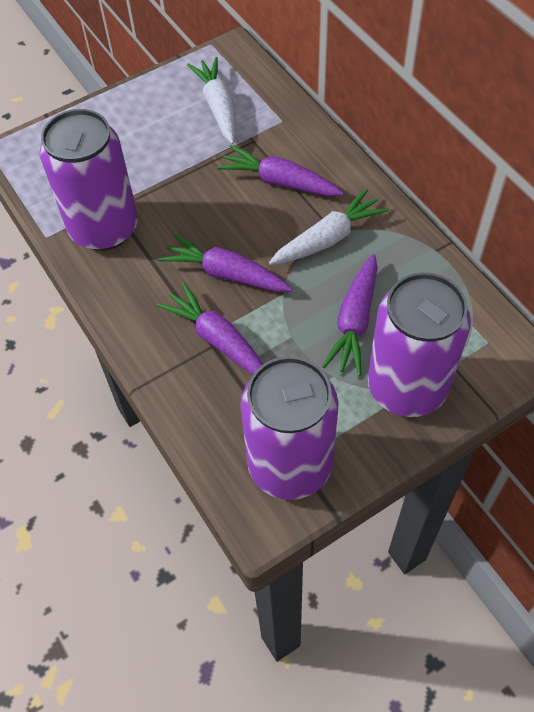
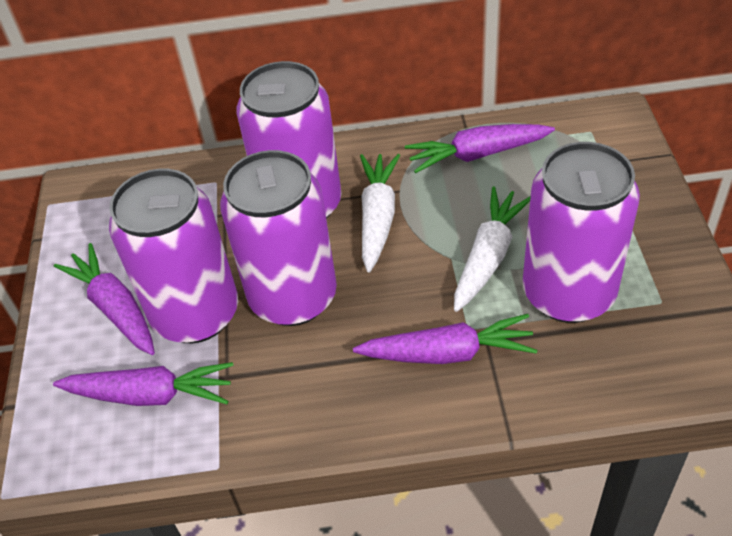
purple can: [40,109,138,251] [240,356,339,500] [368,272,471,417] = 3 -> [109,169,238,343] [220,150,337,326] [237,61,342,219] [523,142,640,323] = 4

